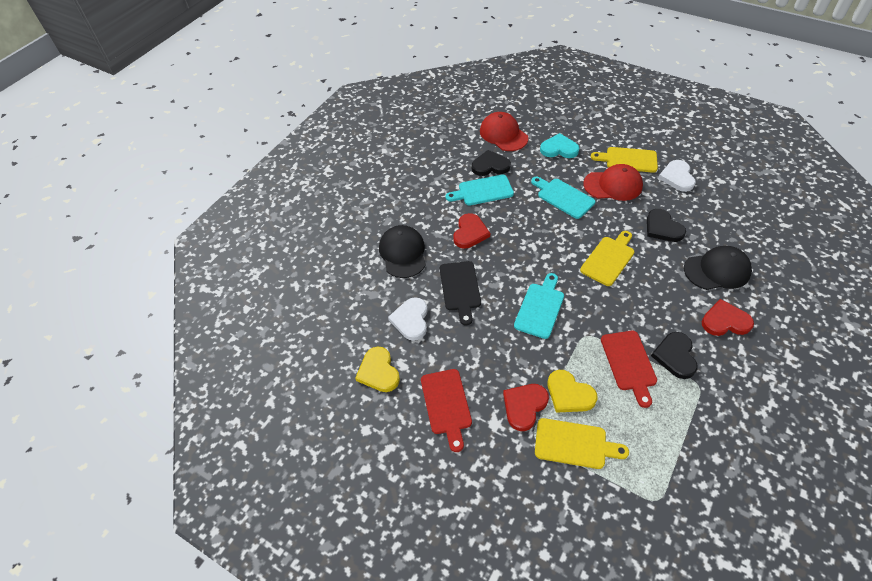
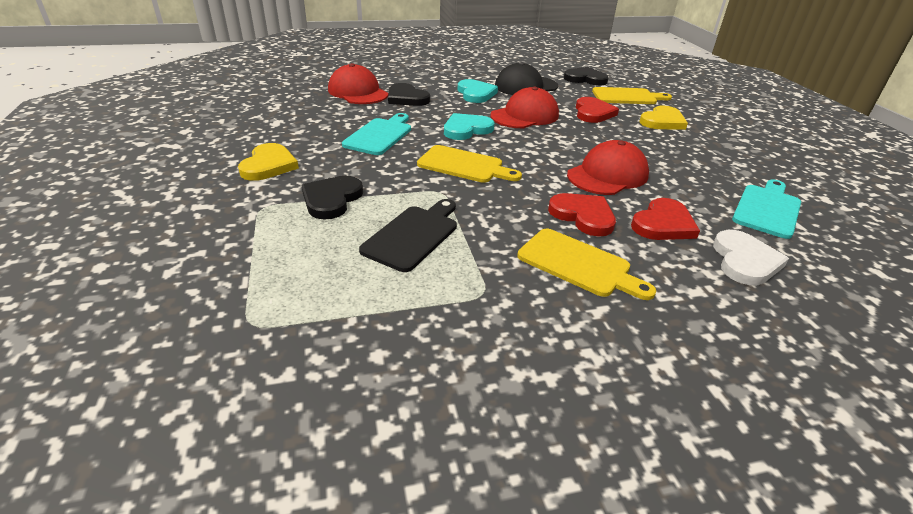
black cap: [379,225,426,278] [684,246,752,290] = 2 -> [495,62,558,95] = 1
red cap: [480,112,528,151] [583,164,643,201] = 2 -> [328,63,388,104] [490,87,559,128] [567,140,649,195] = 3
red cutting board: [421,369,472,452] [601,331,657,408] = 2 -> none = 0
turquoise cutting board: [445,174,514,206] [514,273,564,339] [531,177,595,219] = 3 -> [342,113,411,155] [732,179,801,239] = 2
turquoise heart: [540,133,579,158] = 1 -> [444,113,494,140] [458,79,498,103] = 2
white heart: [388,297,428,341] [658,160,696,192] = 2 -> [713,230,789,285] = 1

